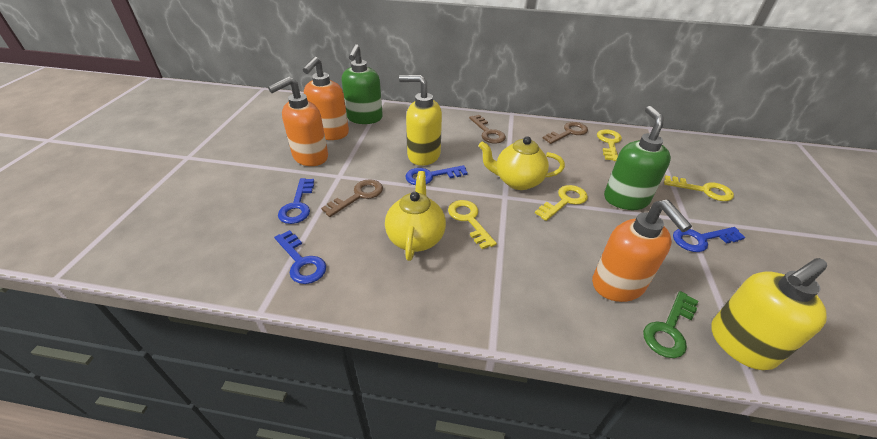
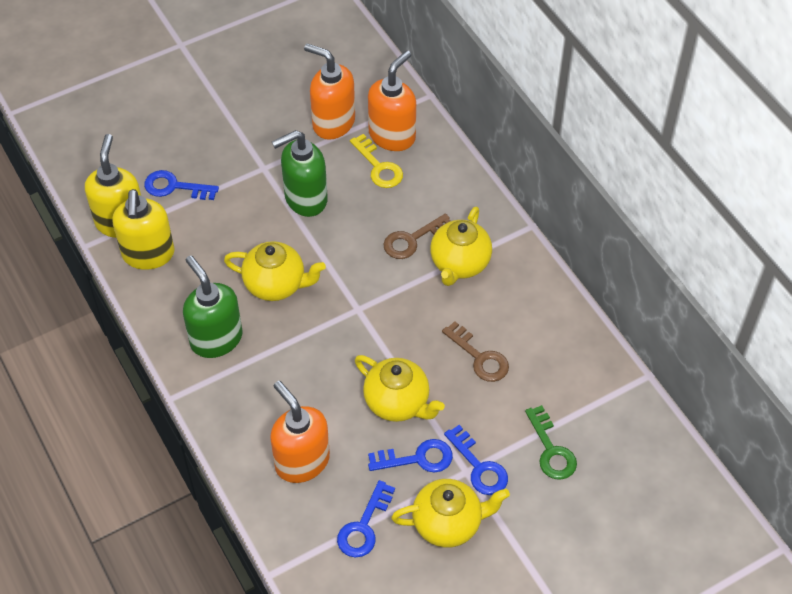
brown key: [321,179,383,217] [469,115,506,143] [542,122,588,144] = 3 -> [383,213,451,259] [442,321,509,382] = 2
yellow key: [448,200,497,249] [535,185,588,221] [597,129,622,161] [664,175,734,201] = 4 -> [350,134,403,188] = 1
yellow teapot: [385,171,446,261] [479,136,565,190] = 2 -> [224,241,326,301] [355,355,445,422] [391,479,510,548] [430,207,492,286] = 4

